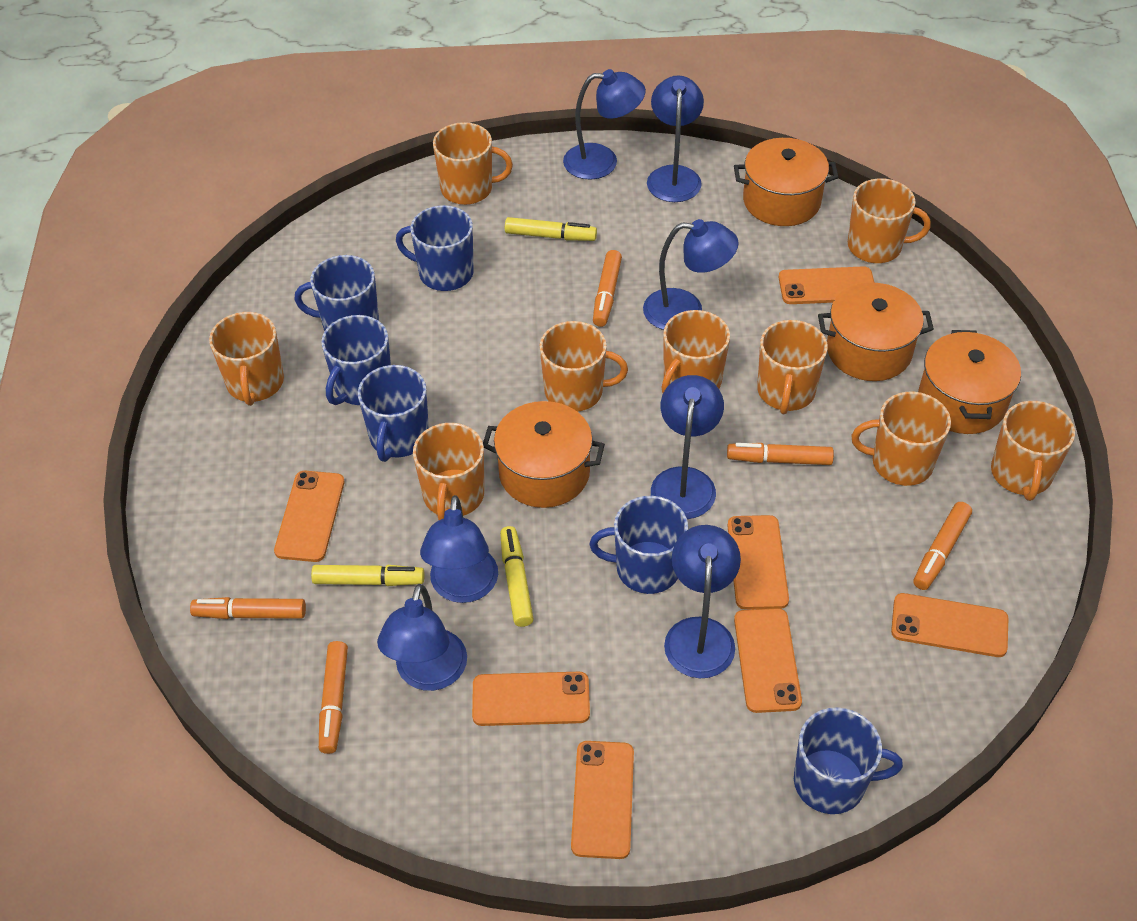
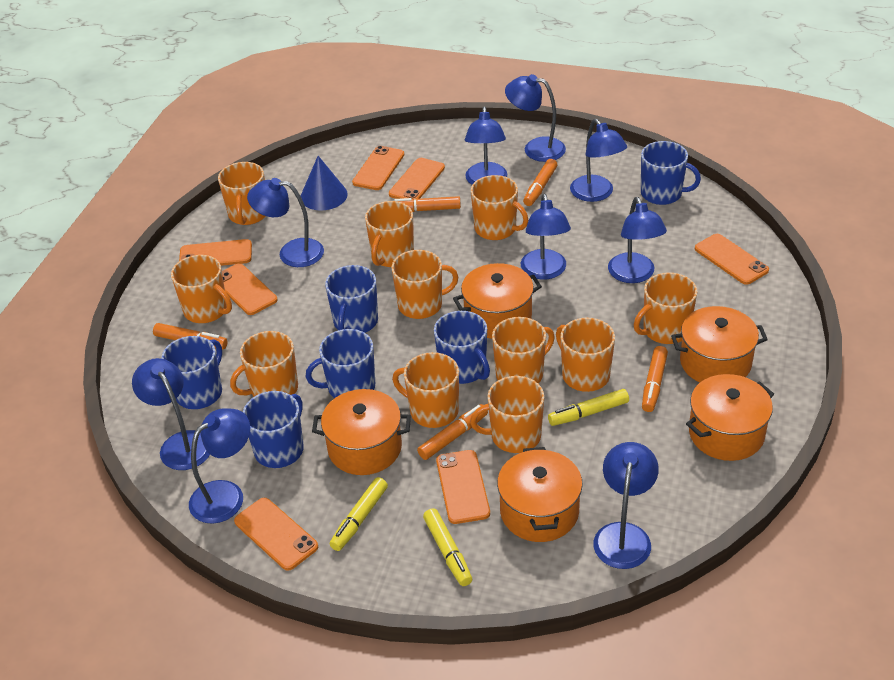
blue cone: none = 0 -> [301,156,348,211] = 1
blue lamp: [377,584,467,691] [420,495,498,603] [563,69,646,180] [643,219,739,330] [647,75,704,202] [651,375,724,519] [664,525,741,678] = 7 -> [132,358,210,470] [189,408,250,524] [247,178,324,267] [465,106,507,185] [505,74,566,162] [521,194,571,280] [570,119,627,202] [593,442,659,569] [608,197,667,283] = 9
orange mug: [209,312,284,406] [413,423,484,520] [433,122,513,205] [540,321,628,412] [661,310,730,393] [757,320,828,415] [848,178,930,263] [852,392,951,486] [991,401,1075,501] = 9 -> [171,255,232,323] [218,162,266,225] [230,331,298,397] [365,201,414,267] [391,250,458,319] [392,352,459,428] [470,376,544,453] [471,175,528,240] [492,317,555,384] [556,318,615,392] [634,273,697,344] = 11
orange pot: [483,401,605,508] [734,138,839,226] [818,283,934,381] [918,330,1021,434] = 4 -> [312,389,411,475] [453,263,542,339] [497,447,583,542] [671,306,768,382] [686,374,774,461] = 5

